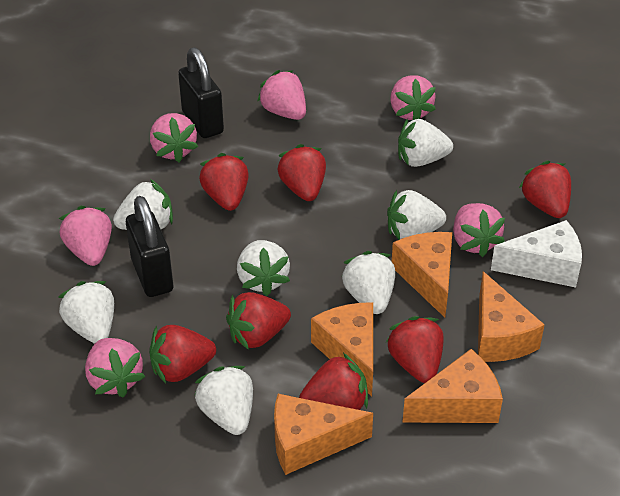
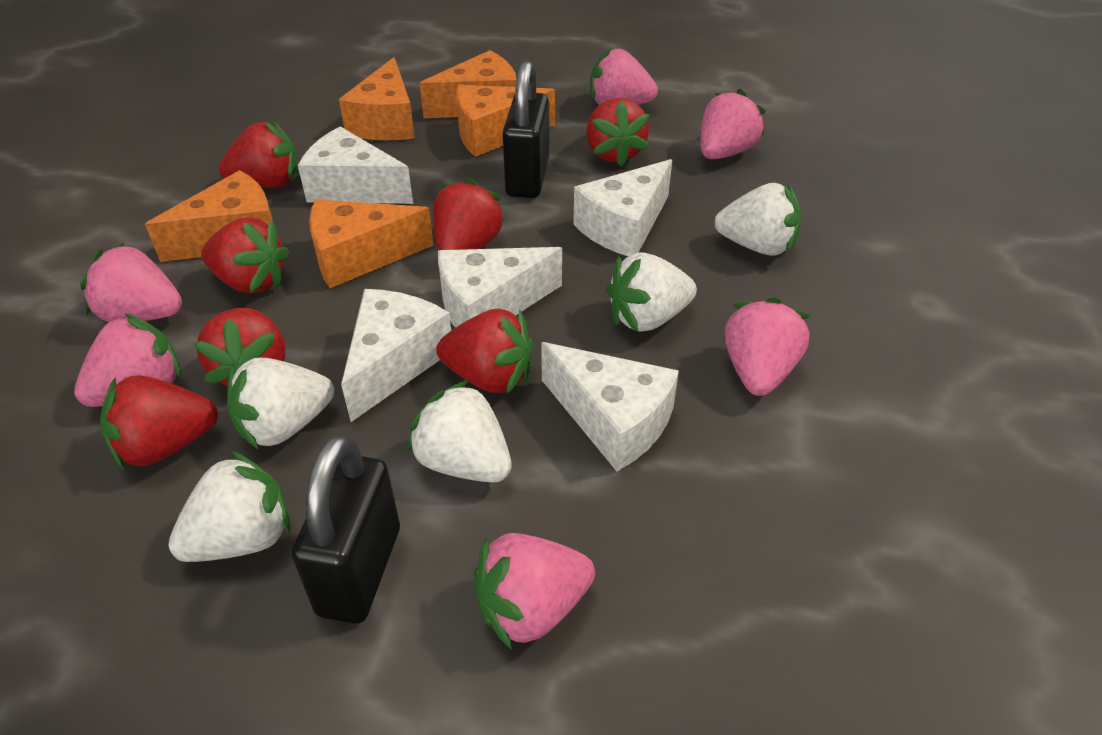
white cheese: [491,220,582,288] = 1 -> [298,126,413,204] [341,289,451,422] [438,247,562,328] [541,342,679,471] [573,159,672,256] = 5
white strawberry: [58,281,114,344] [113,179,173,230] [194,366,253,435] [237,240,290,296] [341,251,395,314] [387,190,446,240] [398,119,453,167] = 7 -> [168,451,290,562] [227,357,334,450] [407,380,512,482] [606,252,697,332] [715,183,802,256] = 5

